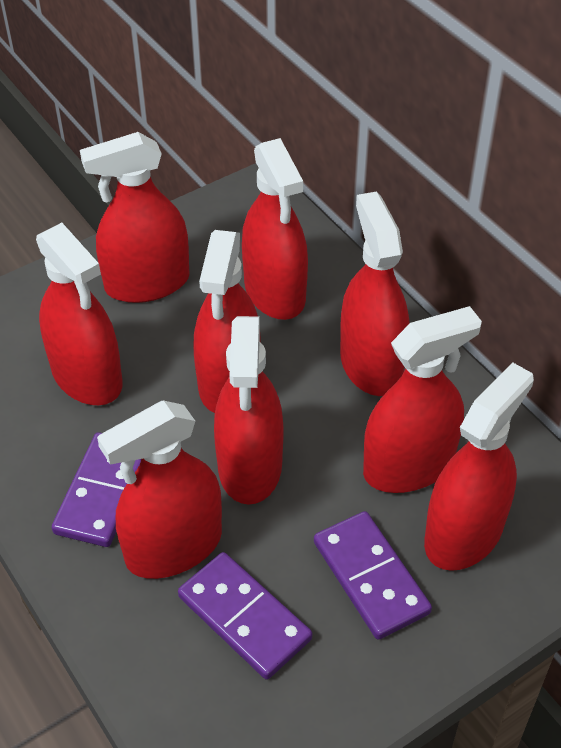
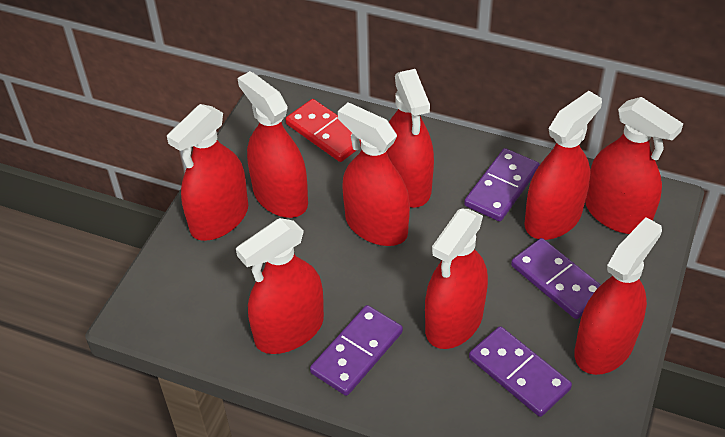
purple domino: [52,432,141,547] [178,552,312,679] [314,511,432,640] = 3 -> [310,305,403,396] [464,148,540,222] [469,326,572,417] [511,238,601,319] = 4
red domino: none = 0 -> [285,99,361,162] = 1

